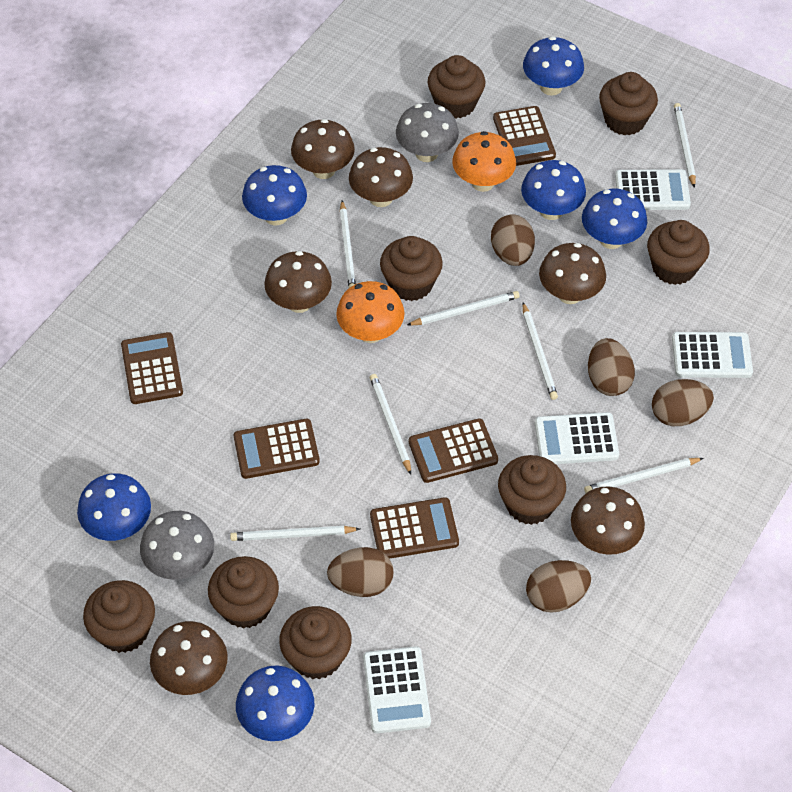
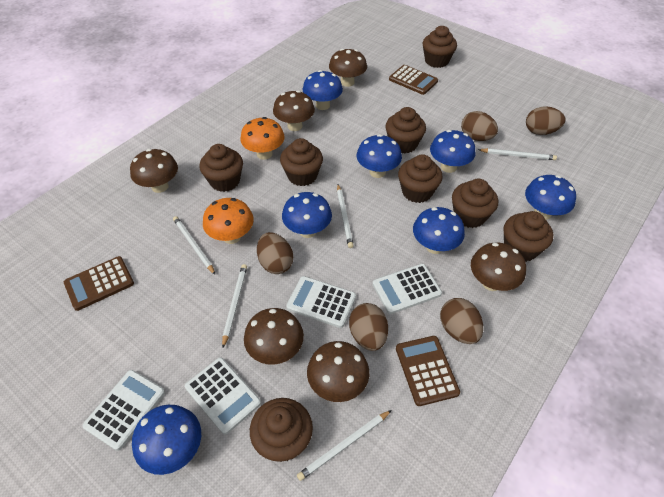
blue mushroom: [77,473,151,541] [236,666,314,741] [242,165,307,225] [521,160,586,220] [523,37,584,96] [582,189,647,249] = 6 -> [132,405,201,475] [282,192,332,238] [303,70,343,110] [357,134,402,178] [413,207,465,254] [430,130,475,173] [525,175,576,220] = 7
brown calculator: [121,332,183,404] [234,419,320,479] [370,497,459,559] [409,418,498,483] [493,106,556,166] = 5 -> [64,256,134,311] [389,65,438,95] [396,336,460,406] = 3
grey mushroom: [140,511,214,580] [396,103,459,162] = 2 -> none = 0
white pencil: [230,526,360,541] [340,200,356,288] [370,374,411,475] [407,291,520,326] [522,302,558,400] [584,458,703,493] [674,103,696,188] = 7 -> [173,216,215,274] [222,264,247,348] [297,410,392,481] [337,184,354,248] [478,148,557,160] = 5

